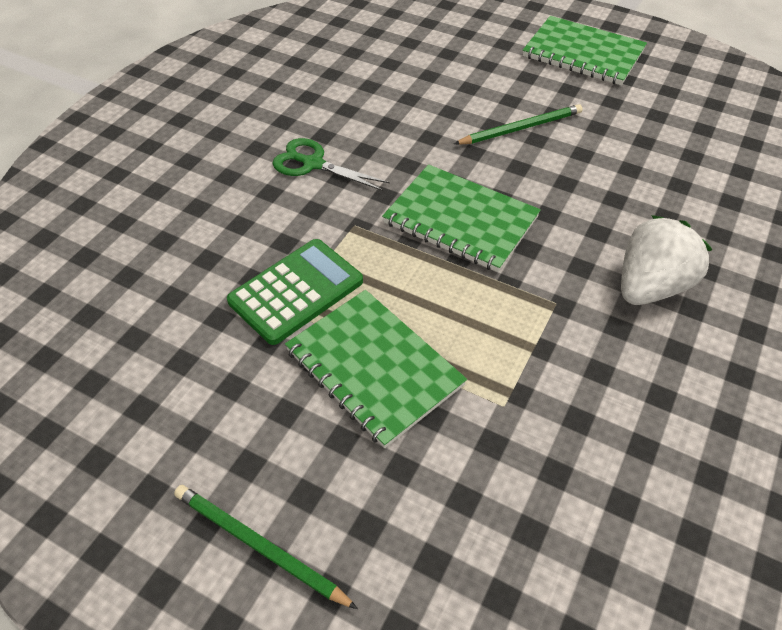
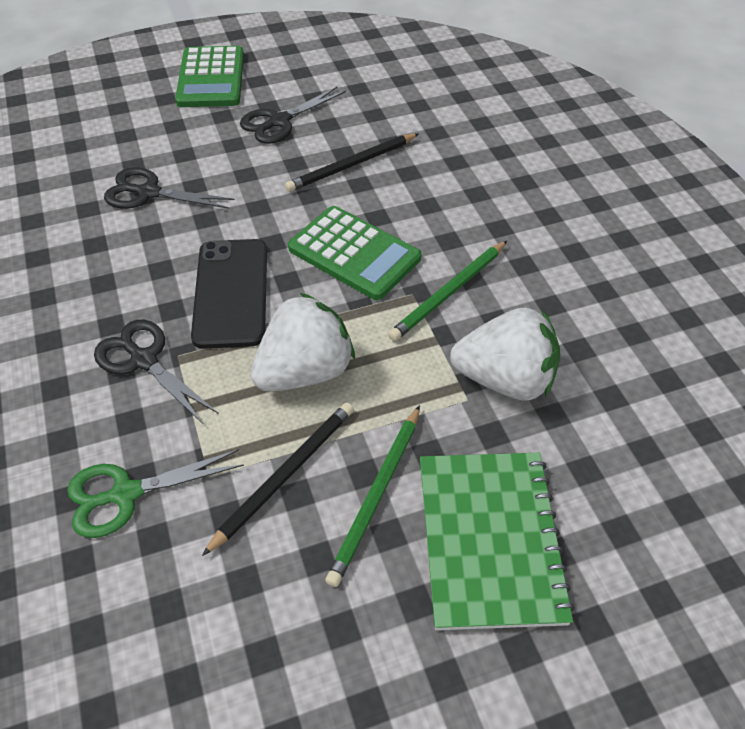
black pencil: none = 0 -> [202,402,354,556] [285,133,419,192] = 2
black phone: none = 0 -> [191,239,267,349] = 1
black scissors: none = 0 -> [94,320,219,424] [104,167,235,209] [240,87,346,144] = 3
green calculator: [227,239,363,345] = 1 -> [175,46,244,107] [288,206,421,300] = 2
green notebook: [285,290,467,448] [382,164,541,272] [523,16,647,85] = 3 -> [420,453,575,630] = 1
white strawberry: [621,215,712,305] = 1 -> [251,293,355,392] [450,308,560,400] = 2

